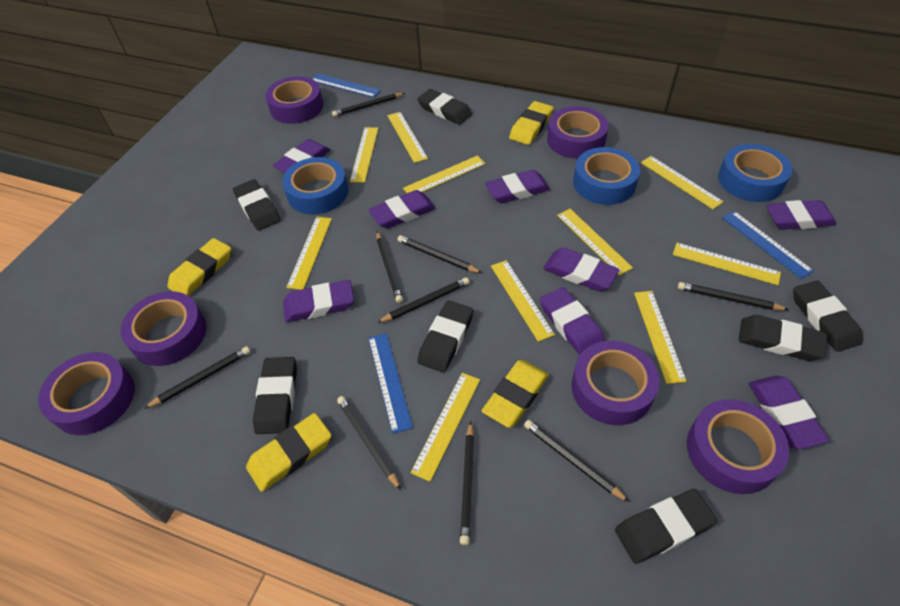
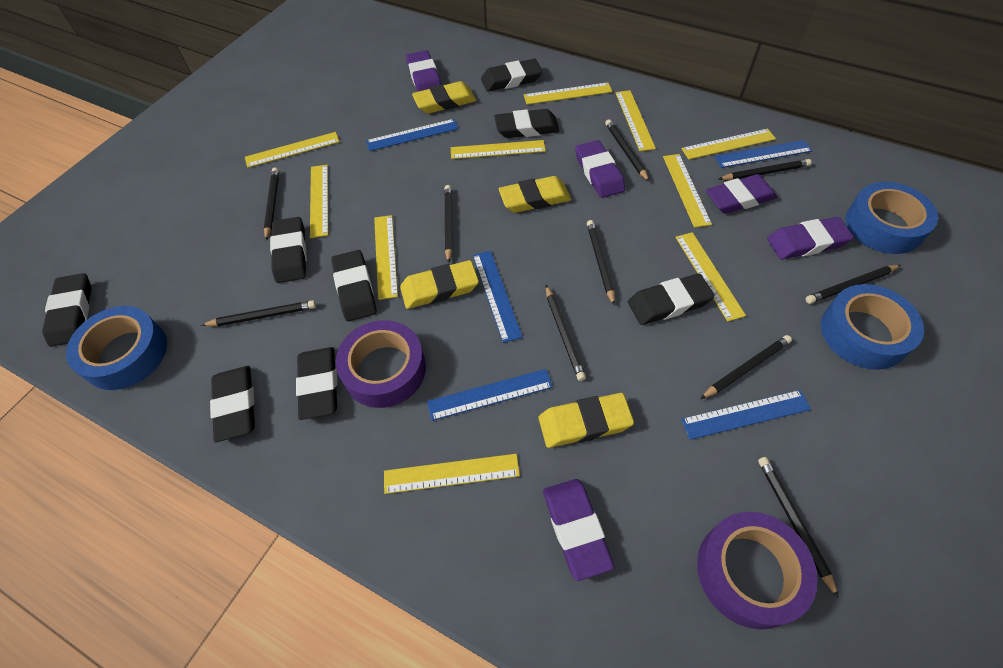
black eraser: [233,179,281,231] [253,357,297,434] [417,89,472,125] [417,300,473,373] [615,489,717,564] [739,315,827,361] [793,281,863,352] = 7 -> [42,273,92,347] [210,366,255,442] [270,217,307,283] [296,347,337,420] [331,250,377,322] [481,59,543,92] [494,109,560,138] [628,273,715,325] = 8
black pencil: [144,346,251,409] [332,93,405,117] [337,396,401,490] [376,231,403,303] [377,277,469,323] [398,235,482,273] [460,421,474,545] [524,420,629,502] [678,282,789,310] = 9 -> [201,300,316,326] [264,168,279,241] [444,185,453,263] [546,285,586,381] [587,220,615,306] [605,119,649,182] [700,335,792,399] [719,159,812,180] [758,457,839,599] [806,265,901,304] = 10
blue ruler: [312,73,381,98] [368,333,413,434] [722,211,814,279] = 3 -> [366,119,459,151] [427,369,553,421] [473,251,523,343] [681,390,811,440] [715,140,813,168] = 5
purple eraser: [273,139,330,173] [283,280,354,322] [368,190,436,229] [485,170,550,203] [540,287,605,355] [543,247,619,291] [748,376,830,449] [766,200,837,230] = 8 -> [406,50,441,92] [543,479,615,581] [575,140,625,198] [706,174,777,214] [767,217,854,259] = 5
purple tape: [38,352,135,435] [120,291,206,366] [265,76,323,124] [547,106,609,159] [571,341,659,425] [687,399,789,494] = 6 -> [336,320,426,408] [697,512,818,629] = 2

